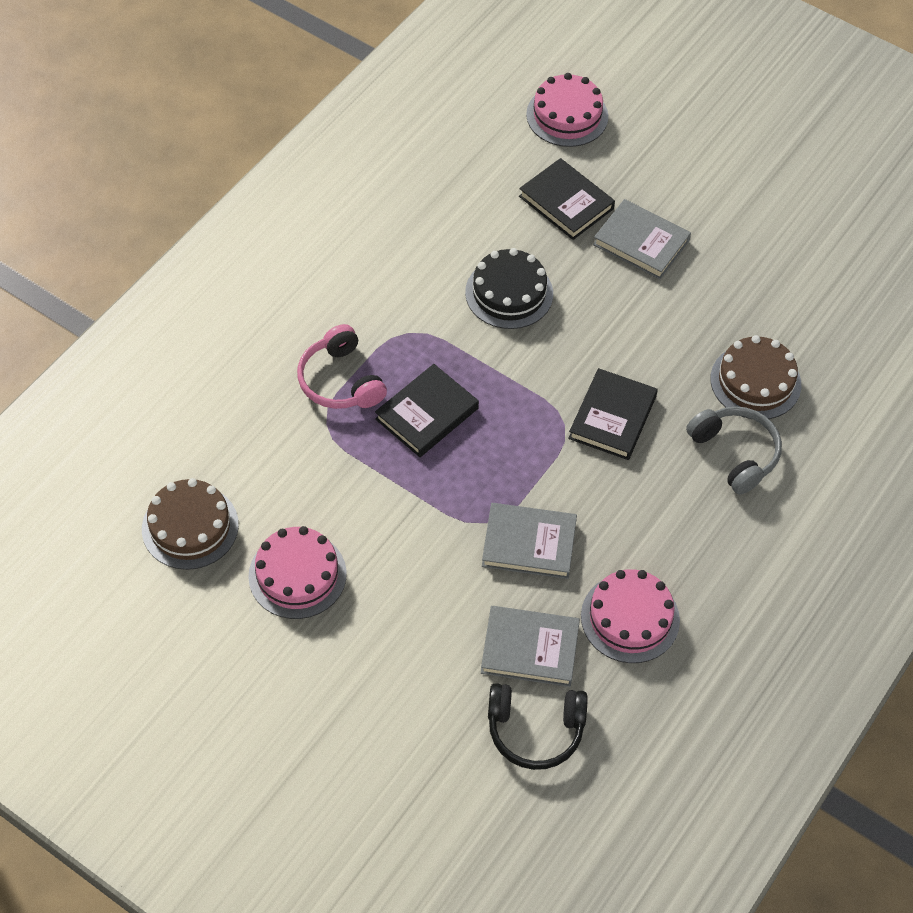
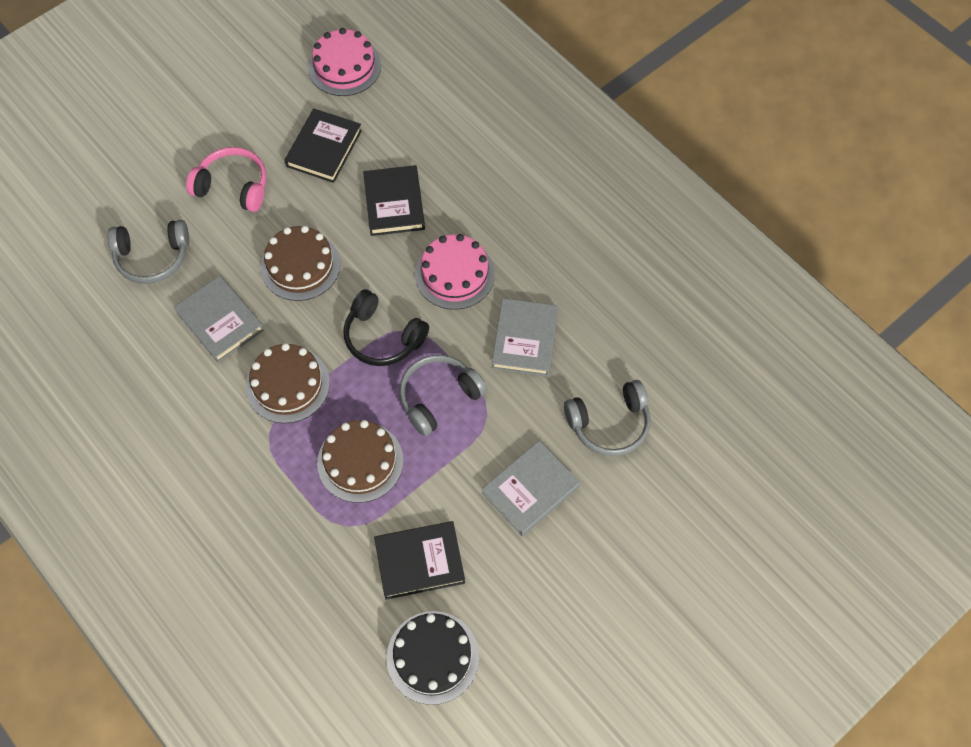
brown cake: [142,478,239,570] [710,335,801,419] = 2 -> [246,343,330,423] [261,226,340,301] [317,420,403,503] = 3
grey headphones: [686,406,782,495] = 1 -> [108,220,189,284] [399,355,487,436] [564,380,650,456] = 3
pink cake: [248,526,347,619] [526,73,608,147] [581,569,680,663] = 3 -> [308,28,381,96] [415,234,495,310] = 2

